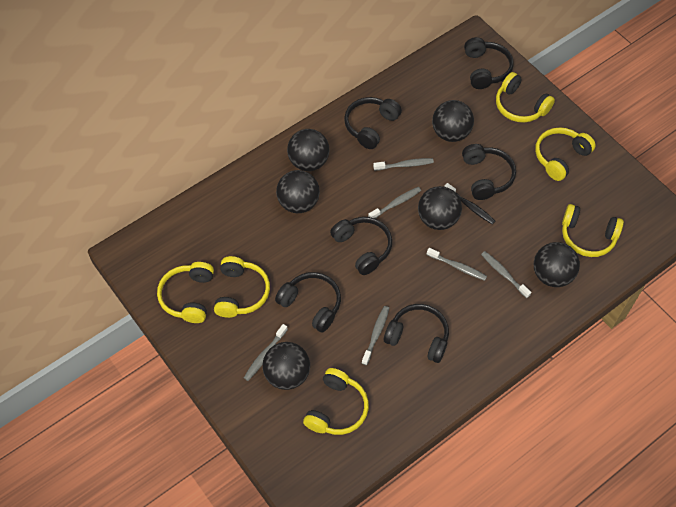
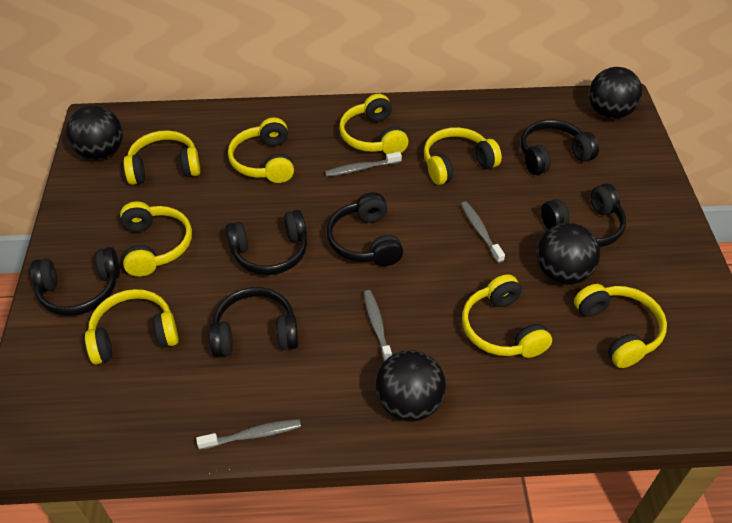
black ball: [263,342,310,390] [276,170,320,213] [287,129,330,171] [418,186,462,230] [432,100,474,142] [534,242,580,287] = 6 -> [66,105,123,160] [375,350,446,422] [536,223,600,285] [589,67,642,119] = 4
black toothbrush: [444,183,495,225] = 1 -> none = 0
grey toothbrush: [244,324,288,381] [362,306,389,365] [368,187,421,219] [373,158,434,171] [427,248,487,281] [481,251,531,298] = 6 -> [196,419,301,450] [325,152,402,177] [363,290,392,362] [461,201,505,263] = 4
yellow headphones: [157,262,214,323] [214,256,270,318] [303,368,369,435] [496,72,555,123] [535,127,596,181] [562,204,624,257] = 6 -> [85,289,179,365] [120,201,192,277] [123,130,200,185] [228,117,294,183] [339,94,409,154] [424,127,502,185] [462,275,552,358] [574,284,667,368] = 8

